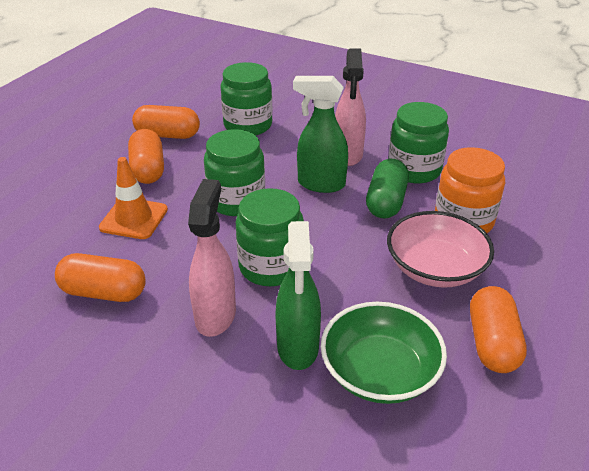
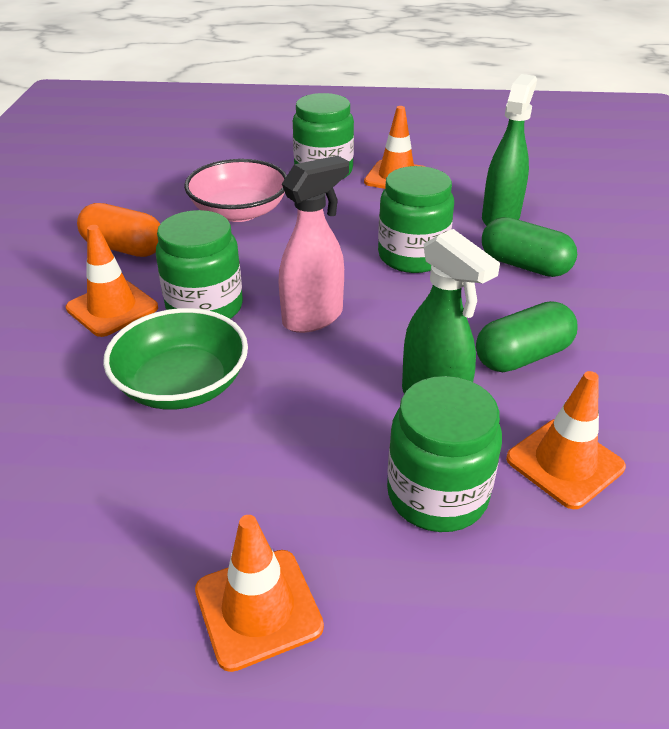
green capsule: [366,159,409,218] = 1 -> [476,301,578,372] [482,217,577,277] = 2
orange capsule: [55,253,146,302] [128,129,164,184] [132,105,200,139] [470,286,527,373] = 4 -> [77,203,160,257] = 1
orange jar: [435,147,505,233] = 1 -> none = 0
orange traffic cone: [99,157,168,239] = 1 -> [66,225,158,337] [195,515,324,672] [364,106,426,189] [506,371,626,509] = 4
pink spray bottle: [188,179,236,337] [335,48,366,166] = 2 -> [279,156,349,333] = 1

